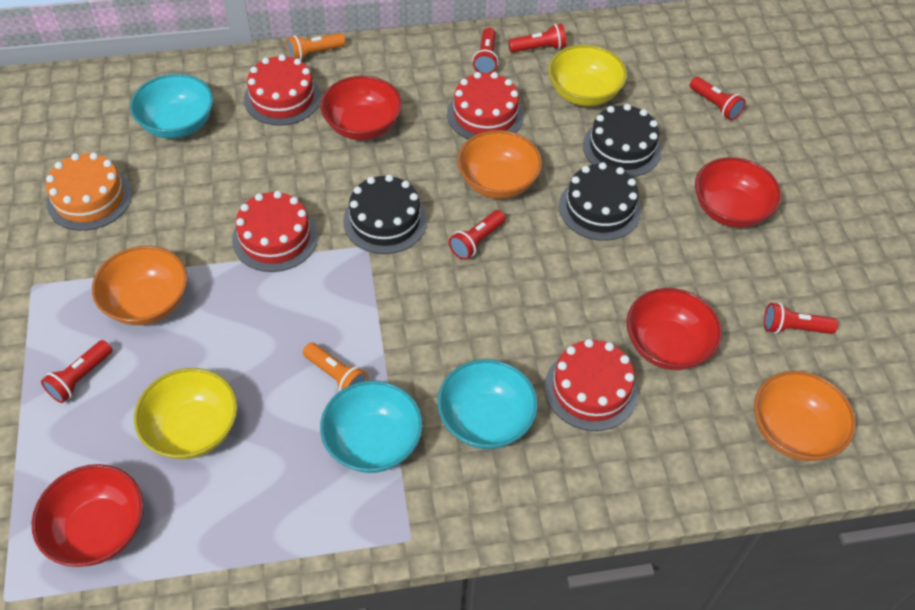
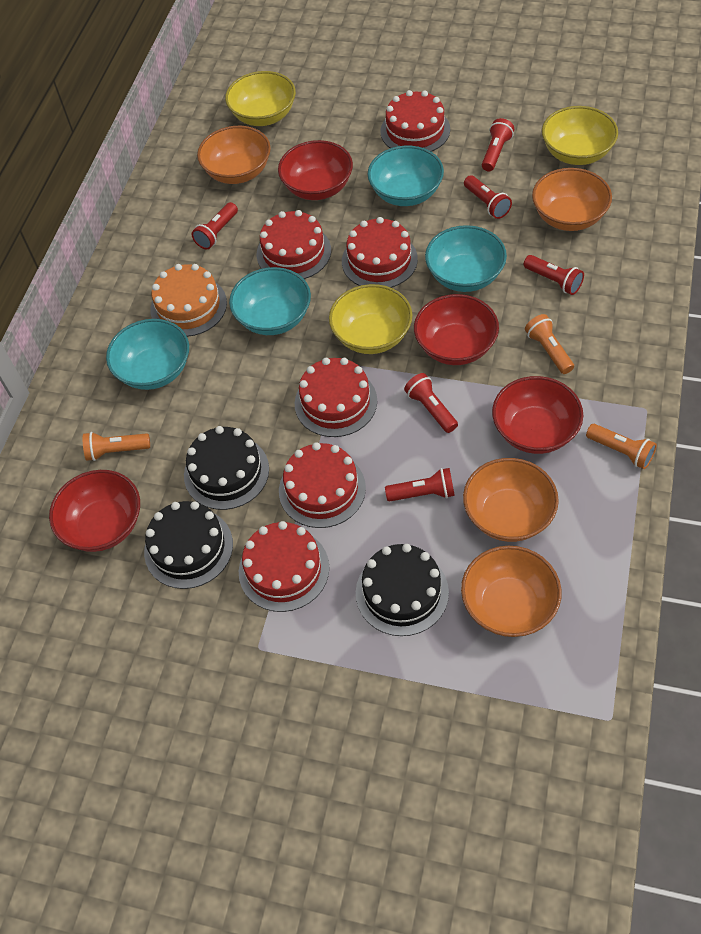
orange bowl: [92,246,188,325] [457,130,542,199] [754,371,856,461] = 3 -> [197,126,271,184] [461,546,562,637] [463,458,559,542] [532,168,612,231] = 4
orange flashlight: [286,33,345,60] [303,343,368,391] = 2 -> [83,432,150,461] [525,314,574,374] [586,424,657,469] = 3
red cake: [232,191,318,272] [244,54,321,126] [447,72,524,139] [545,339,638,431] = 4 -> [239,521,329,612] [257,210,331,279] [279,442,366,528] [295,358,377,437] [342,217,418,288] [381,90,450,152] = 6
turquoise bowl: [130,74,213,139] [320,380,423,473] [437,359,538,449] = 3 -> [106,319,189,390] [229,267,311,335] [368,146,444,206] [425,225,507,292] = 4
yellow bowl: [134,368,238,459] [548,45,627,106] = 2 -> [225,71,296,126] [329,284,412,354] [542,106,618,165] = 3

